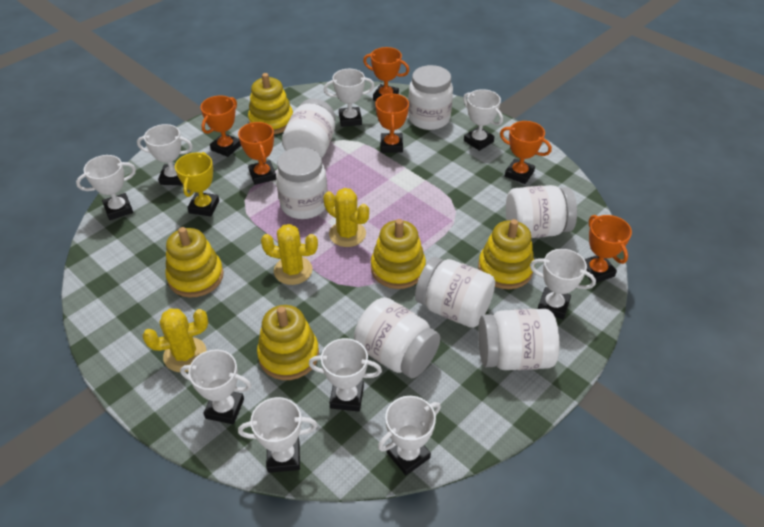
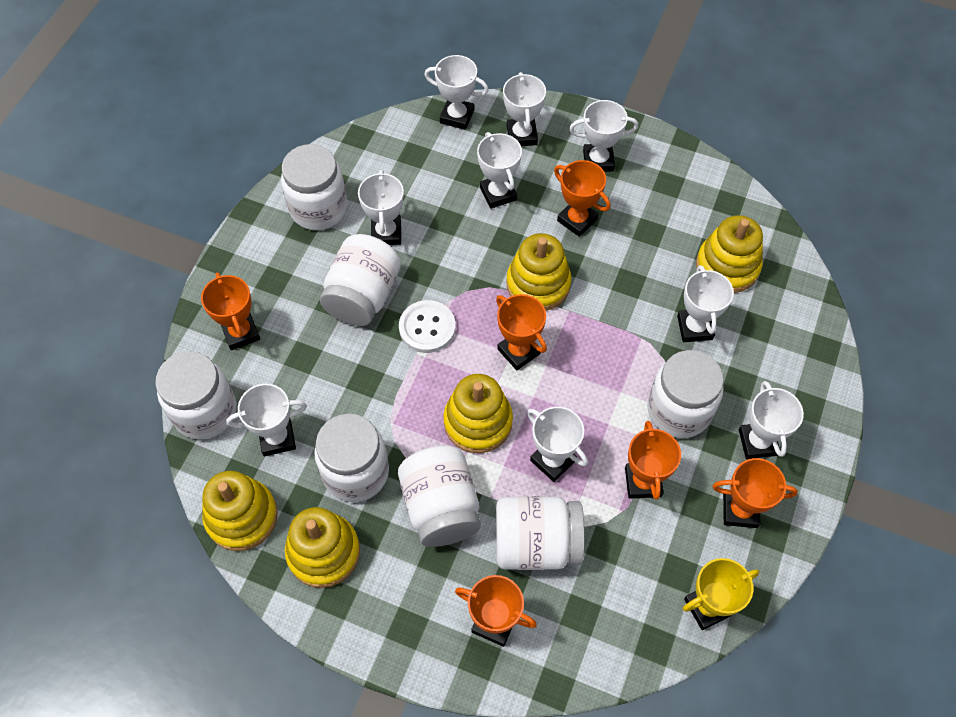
white button: none = 0 -> [399,300,456,353] = 1
yellow cactus: [143,308,208,372] [261,224,318,285] [323,188,369,247] = 3 -> none = 0

